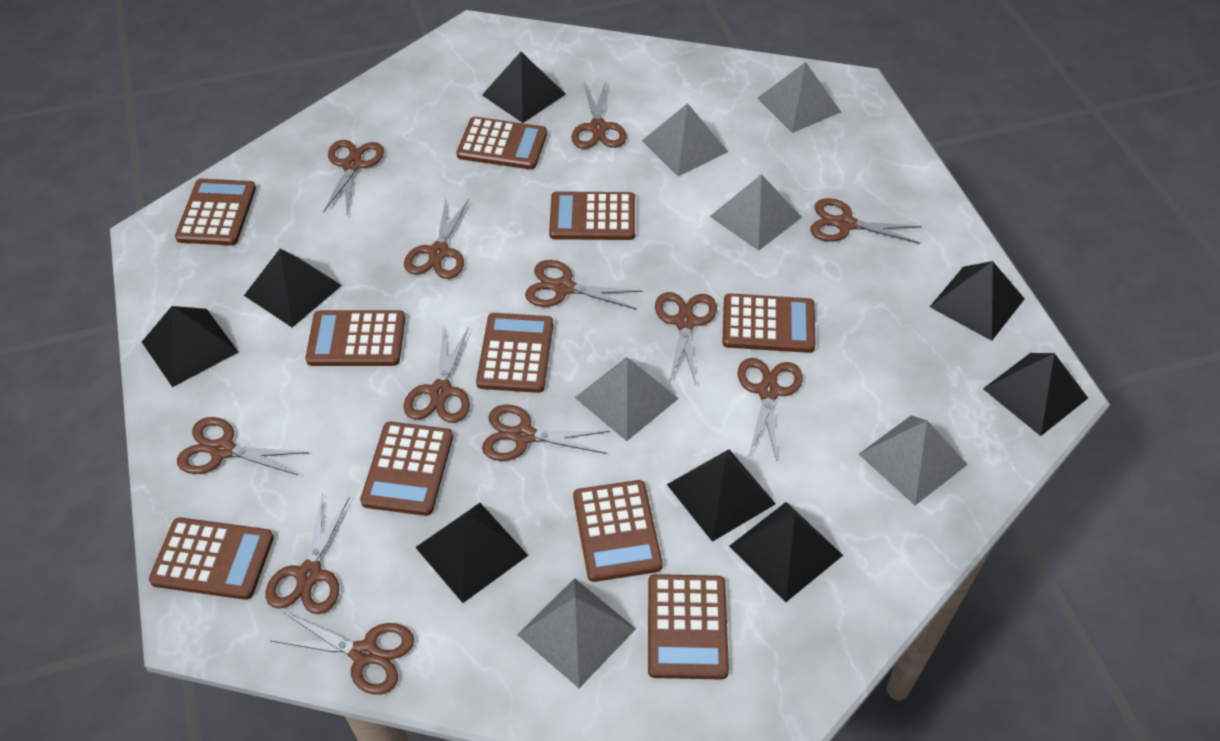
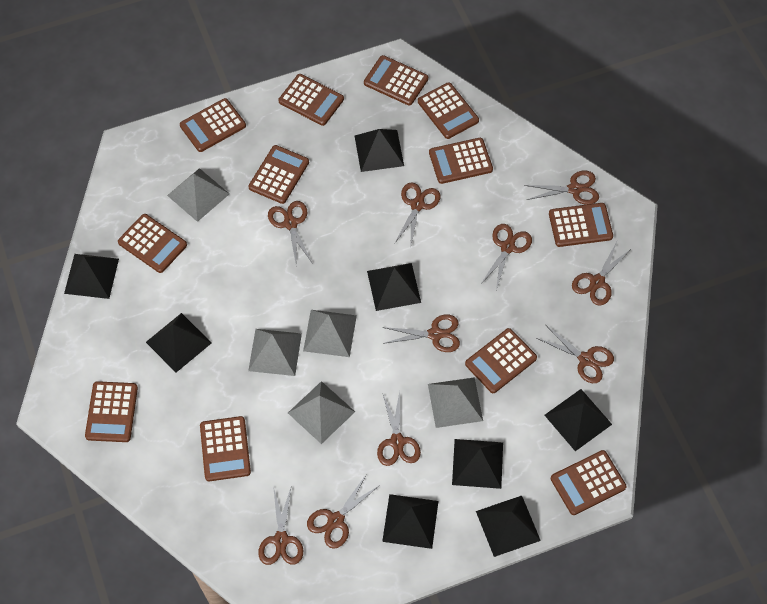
brown calculator: [149,517,274,600] [175,179,256,245] [305,310,405,366] [360,422,453,516] [457,117,547,169] [476,313,553,393] [549,191,635,240] [573,480,663,582] [648,574,729,680] [722,293,816,353] = 10 -> [85,381,138,442] [118,214,187,273] [180,98,246,152] [200,416,251,482] [249,145,309,204] [278,74,344,126] [364,55,428,106] [418,82,479,139] [429,138,493,184] [465,328,537,393] [549,203,613,247] [551,450,627,515] = 12
brown scissors: [177,417,309,475] [265,496,350,614] [270,613,414,695] [323,140,384,213] [404,199,469,279] [404,327,470,423] [482,405,610,461] [525,260,642,309] [571,81,627,149] [655,292,717,384] [737,358,803,461] [810,198,922,244] = 12 -> [258,487,303,565] [268,201,313,264] [307,475,380,549] [377,391,421,466] [382,315,460,352] [395,182,440,244] [480,224,532,290] [524,170,599,205] [537,325,614,383] [572,242,631,306] = 10
grey pyramid: [517,578,636,688] [575,357,679,441] [642,103,728,176] [710,174,802,251] [757,62,841,133] [859,415,968,505] = 6 -> [167,168,229,222] [248,329,302,376] [288,381,355,444] [303,310,357,357] [428,377,483,428] = 5

